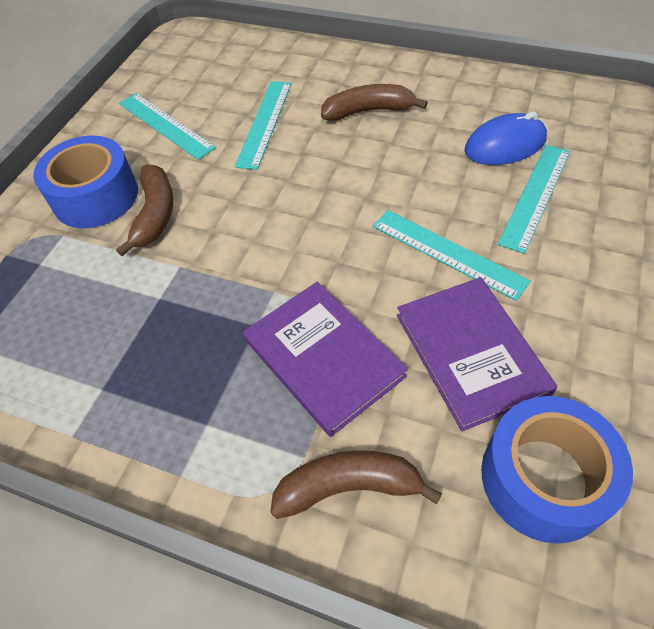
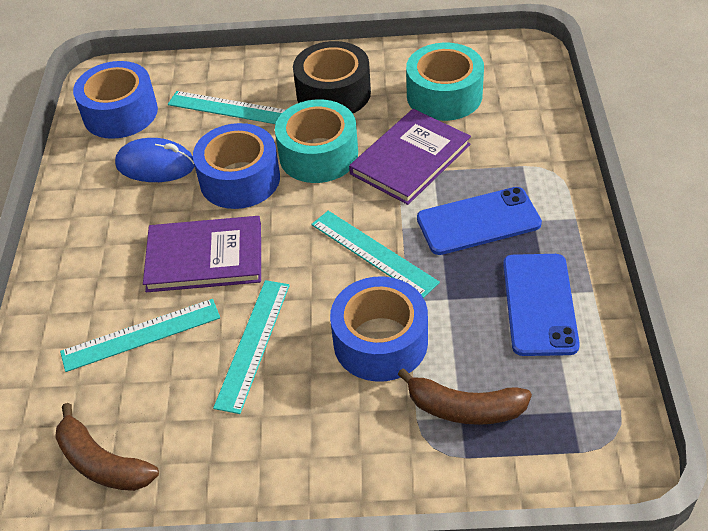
black tape: none = 0 -> [293,41,371,113] = 1
blue phone: none = 0 -> [417,187,542,255] [503,254,580,356] = 2
blue tape: [33,136,138,228] [481,396,633,544] = 2 -> [73,61,158,139] [193,123,280,209] [330,276,428,382] = 3
brown banana: [116,164,173,256] [270,450,442,519] [321,84,428,121] = 3 -> [55,403,159,491] [397,368,532,425] = 2
turquoise tape: none = 0 -> [275,99,358,183] [406,43,484,121] = 2

